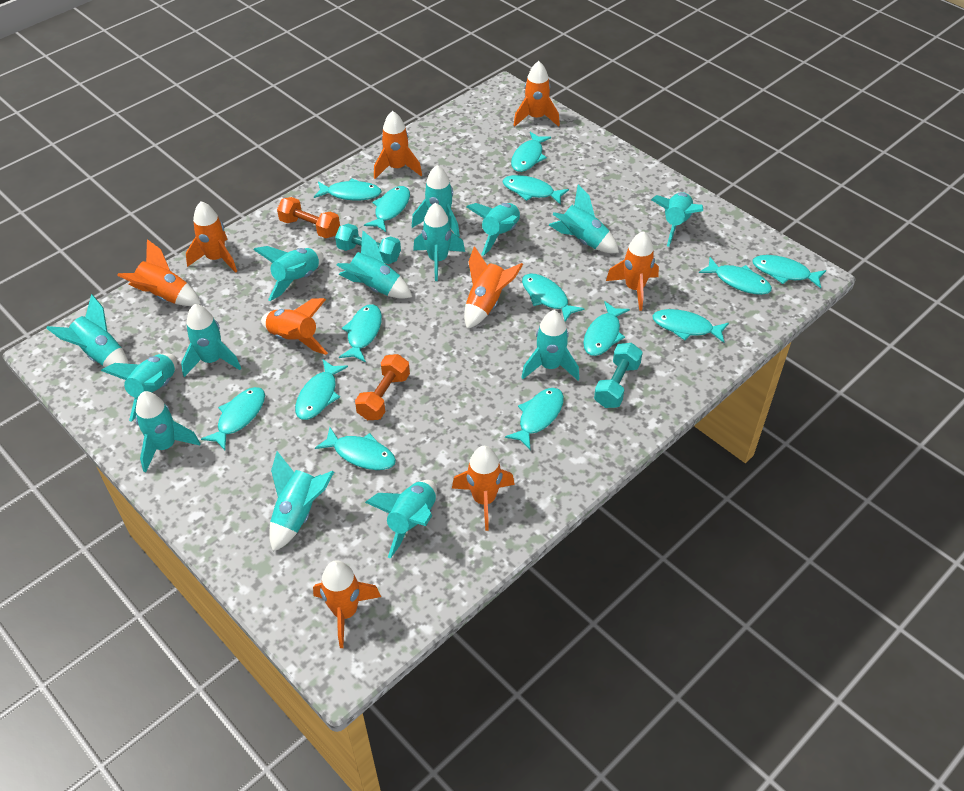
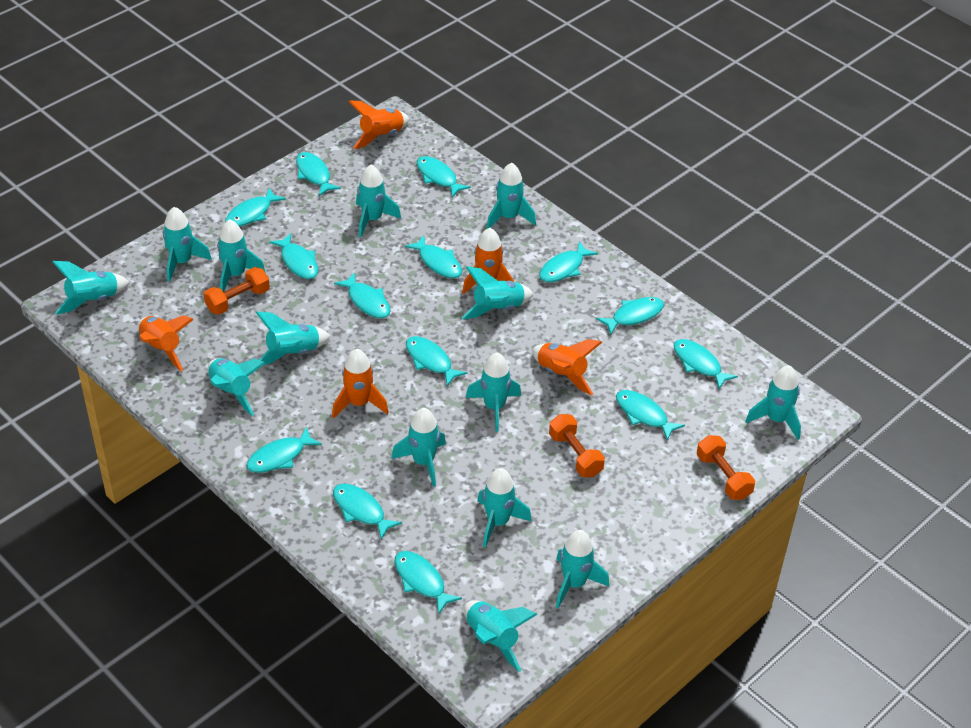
orange dumbbell: [277,197,340,238] [355,354,410,420] = 2 -> [204,267,270,315] [549,414,605,477] [697,435,755,500] = 3
orange rocket: [117,239,201,306] [186,201,237,273] [261,298,328,355] [313,560,381,648] [374,111,422,179] [452,446,515,531] [464,246,523,329] [513,61,560,127] [606,231,659,311] = 9 -> [138,315,194,371] [332,349,389,419] [349,100,409,149] [462,228,514,294] [532,339,602,396] = 5
turquoise dumbbell: [335,224,401,264] [594,343,643,408] = 2 -> none = 0

